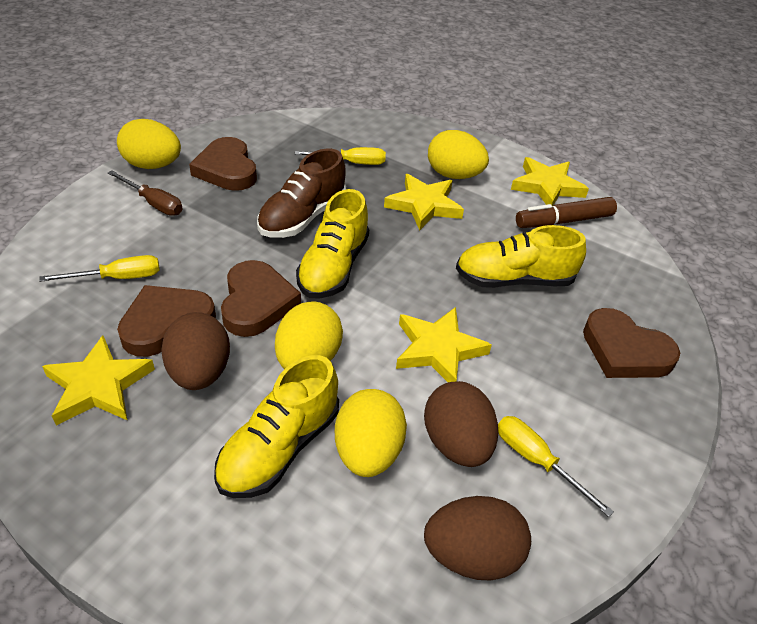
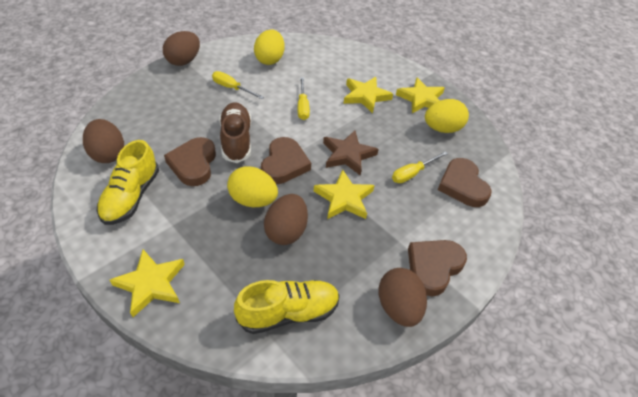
brown egg: [161,312,230,390] [424,381,498,467] [424,496,531,581] = 3 -> [83,119,124,163] [163,31,200,66] [264,194,308,245] [378,268,427,327] = 4
brown marker: [516,197,617,228] = 1 -> none = 0
brown screwdriver: [108,170,183,216] = 1 -> none = 0
brown star: none = 0 -> [323,131,379,176] = 1
yellow egg: [117,119,181,169] [275,301,343,369] [335,389,407,477] [428,130,489,179] = 4 -> [227,166,278,207] [254,29,285,65] [425,99,469,133] = 3
yellow shoe: [214,355,339,498] [296,189,369,299] [456,225,586,288] = 3 -> [97,140,159,225] [234,280,340,334] = 2

